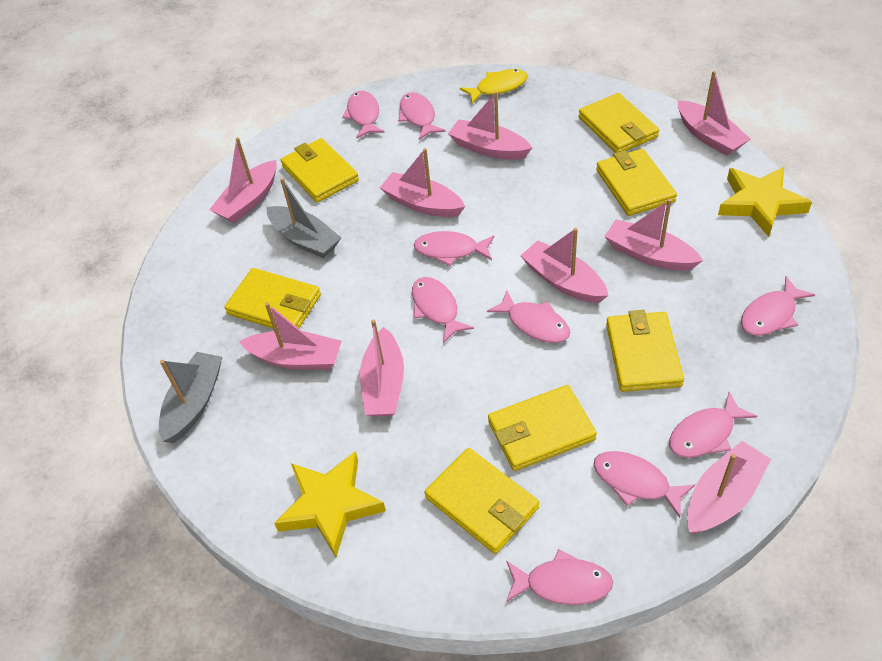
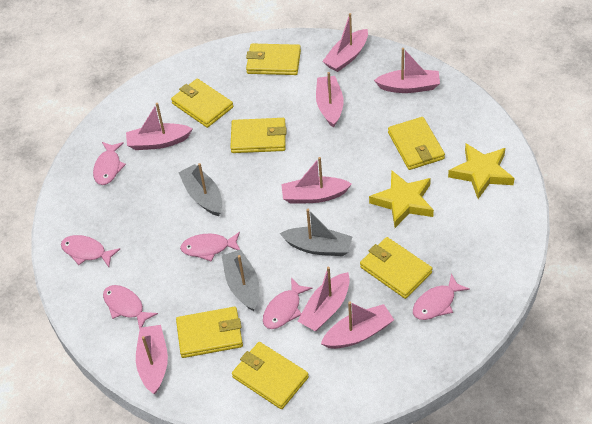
grey boat: [159,352,222,443] [266,178,341,258] = 2 -> [178,163,222,216] [221,249,259,311] [279,209,353,256] = 3
pink boat: [209,137,277,223] [239,302,342,370] [360,319,404,417] [380,148,465,217] [448,91,532,160] [520,228,609,303] [604,199,703,271] [677,71,750,156] [687,441,771,534] = 9 -> [126,103,193,150] [136,325,168,394] [281,157,352,204] [298,266,350,331] [316,72,344,128] [321,301,394,349] [322,13,368,72] [374,48,440,93] = 8
pink fish: [342,91,384,138] [398,92,445,140] [412,277,474,343] [414,231,494,266] [487,290,570,343] [506,549,613,605] [593,451,695,518] [669,392,757,458] [741,276,815,336] = 9 -> [61,235,120,267] [93,142,126,185] [103,285,158,329] [180,232,240,262] [263,277,312,329] [413,274,470,320] = 6
yellow fish: [460,69,528,104] = 1 -> none = 0

